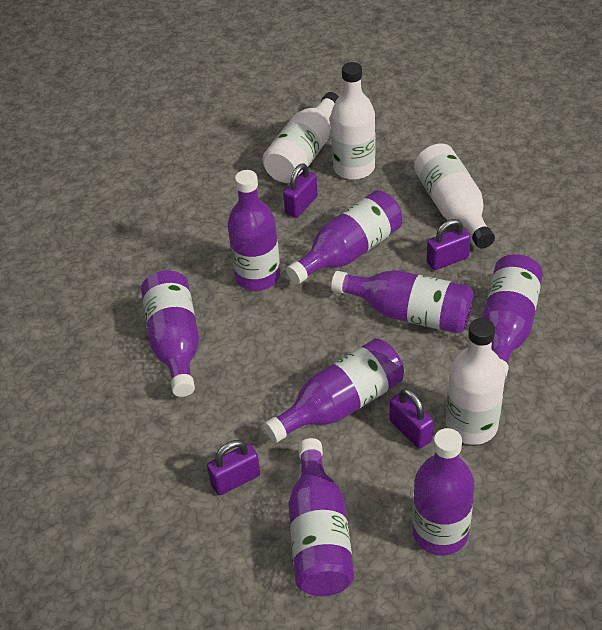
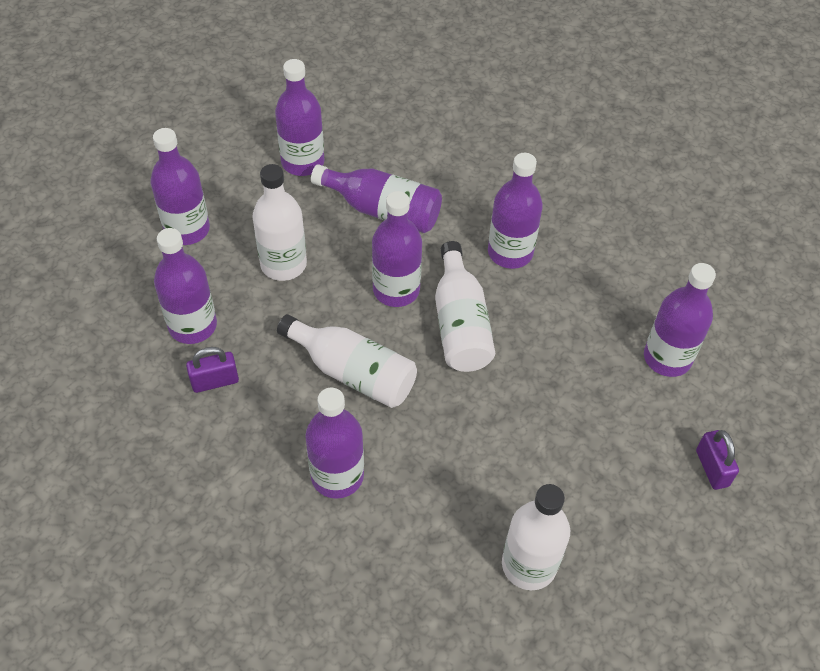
purple padlock: [207,440,260,495] [283,163,318,218] [390,388,434,449] [427,219,471,270] = 4 -> [186,347,239,393] [696,430,739,490] = 2

